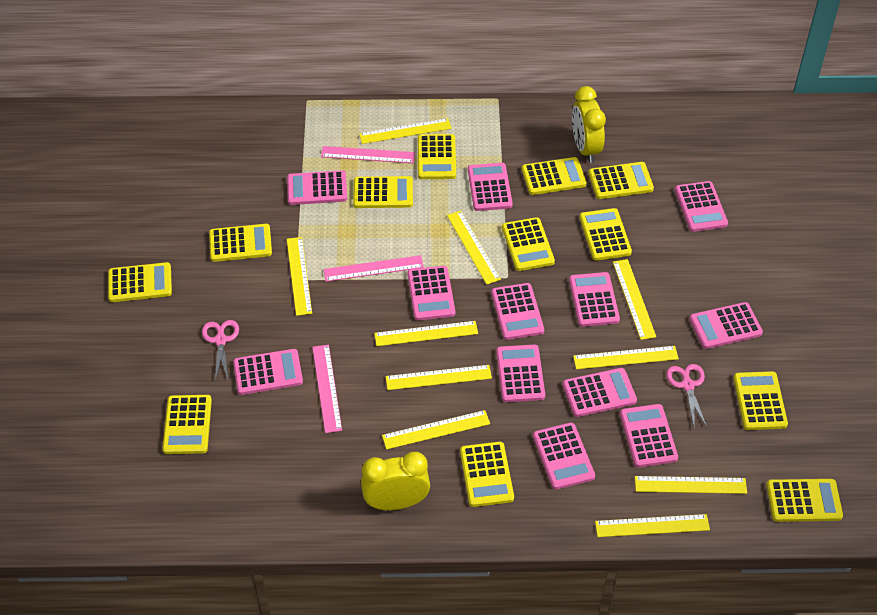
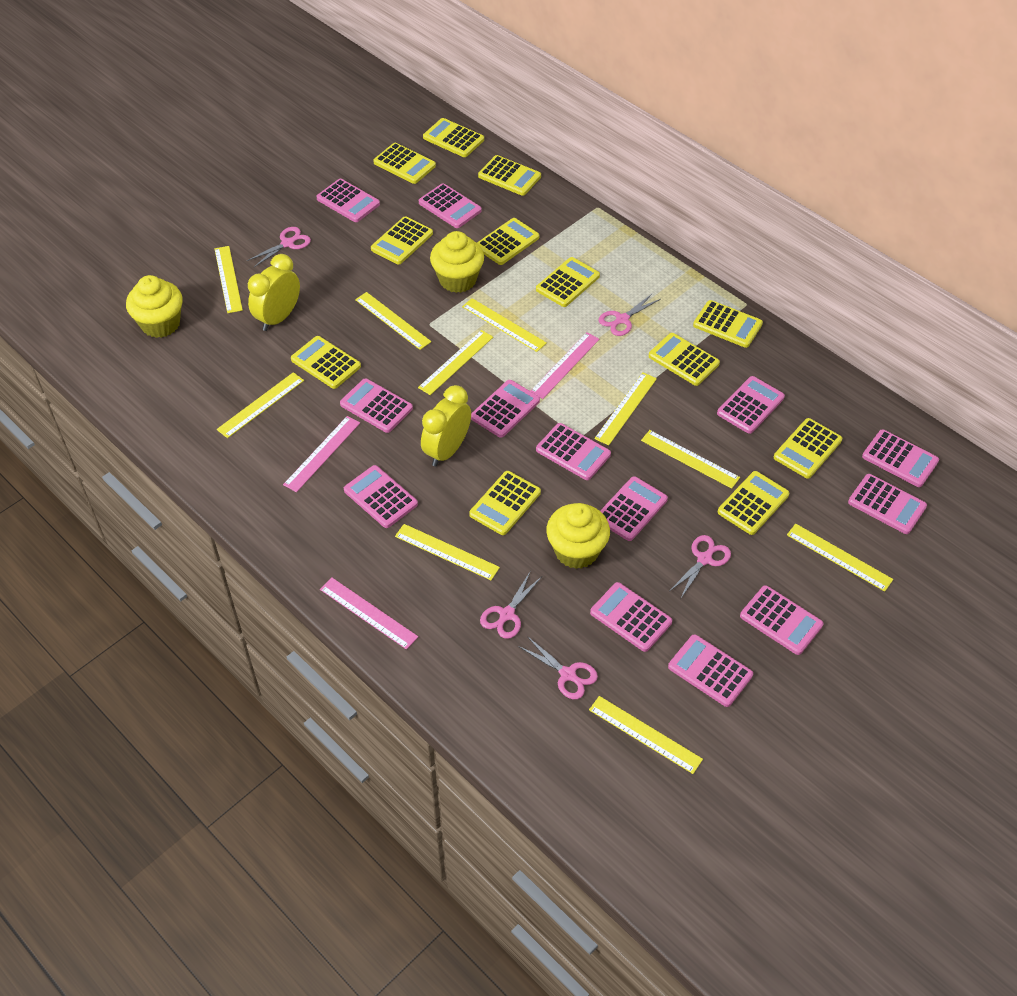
pink calculator: [233,349,303,395] [287,170,347,205] [408,266,455,321] [468,163,513,211] [491,283,544,340] [496,344,545,402] [533,422,595,490] [563,368,637,417] [569,272,620,327] [620,404,678,467] [675,181,728,232] [689,302,763,349] = 12 -> [316,179,380,222] [340,378,413,433] [344,465,418,528] [419,183,482,228] [471,380,540,438] [536,423,611,480] [590,582,672,652] [600,476,668,541] [668,634,753,707] [717,376,785,434] [740,585,823,655] [848,474,927,534] [862,429,939,487] = 13
pink scissors: [202,320,239,381] [666,364,707,428] = 2 -> [247,227,311,267] [480,572,542,639] [518,636,598,699] [599,293,661,336] [670,535,731,598] = 5
yellow cupcake: none = 0 -> [126,275,183,338] [430,231,484,293] [546,503,610,569] = 3

